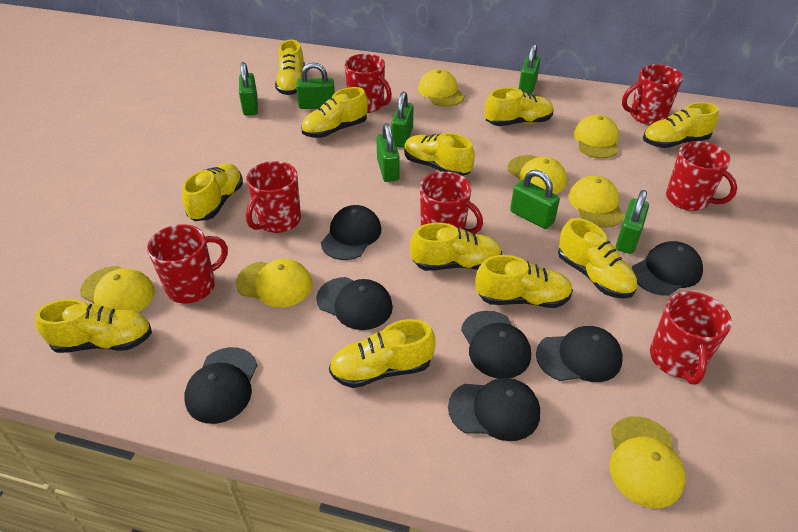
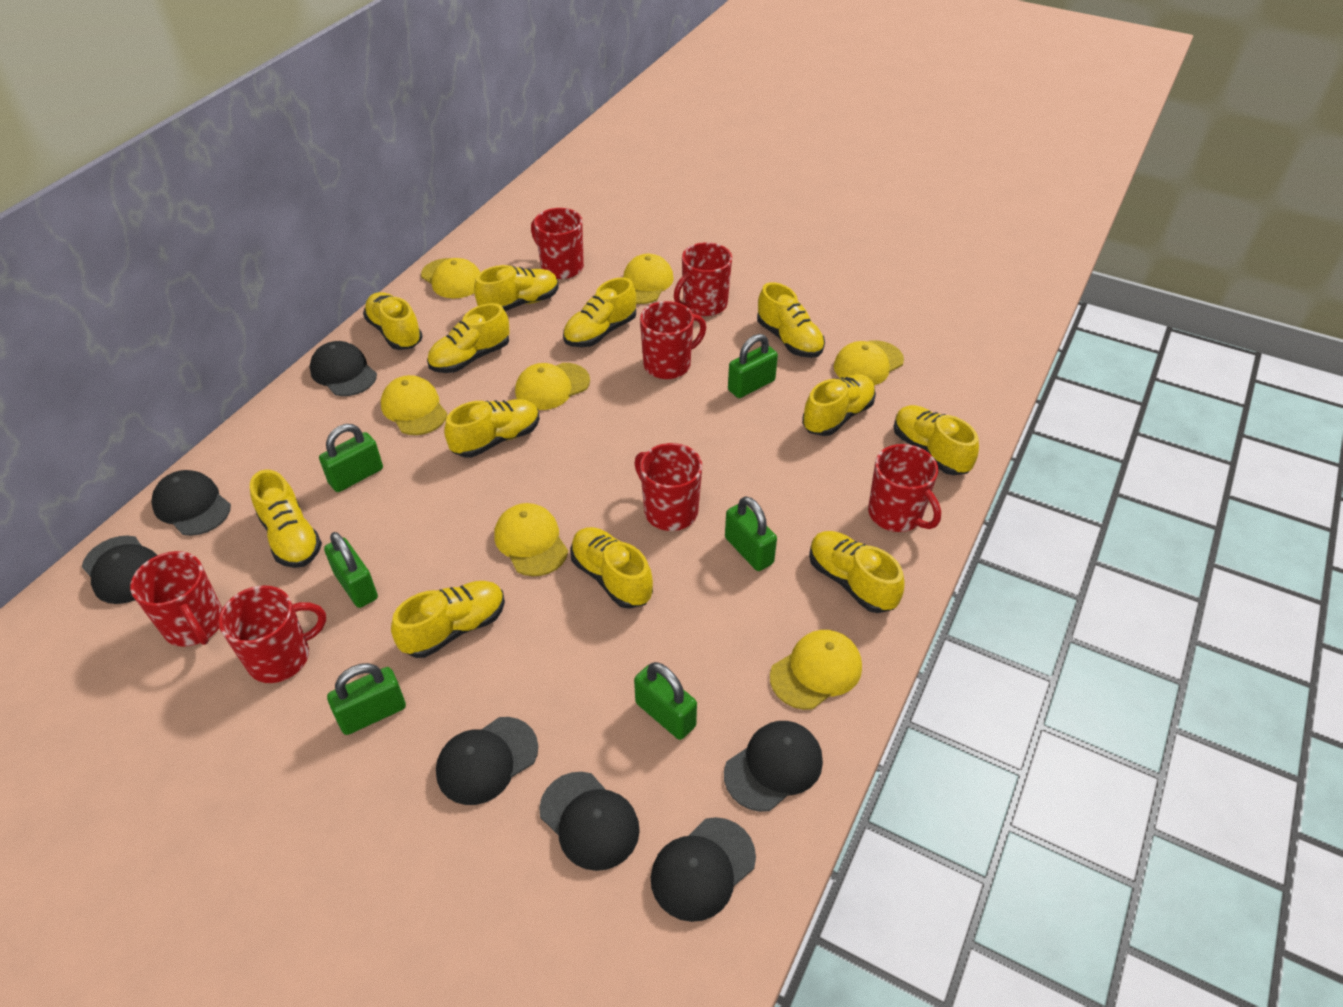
green padlock: [239,62,258,116] [296,63,335,109] [376,123,400,182] [391,92,413,148] [510,170,560,229] [519,44,541,95] [616,190,649,254] = 7 -> [319,424,383,492] [324,532,378,608] [327,663,406,735] [634,662,697,740] [725,496,777,571] [728,334,778,398] = 6
yellow shoe: [35,299,152,353] [182,163,243,221] [275,40,305,95] [301,87,368,138] [329,319,435,388] [404,133,475,176] [410,223,502,271] [475,255,573,308] [485,88,553,126] [558,218,637,299] [643,102,719,148] = 11 -> [250,469,322,568] [363,292,423,350] [391,581,505,658] [427,303,509,373] [444,399,540,458] [474,265,559,311] [563,277,636,347] [570,527,653,609] [757,282,825,358] [802,374,876,436] [809,531,905,613] [893,405,979,475] = 12

